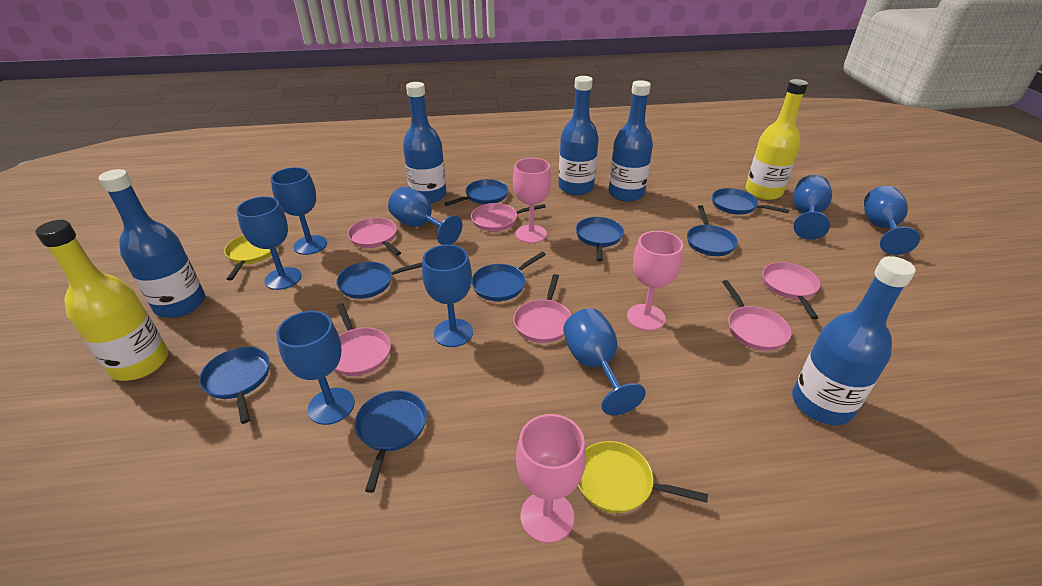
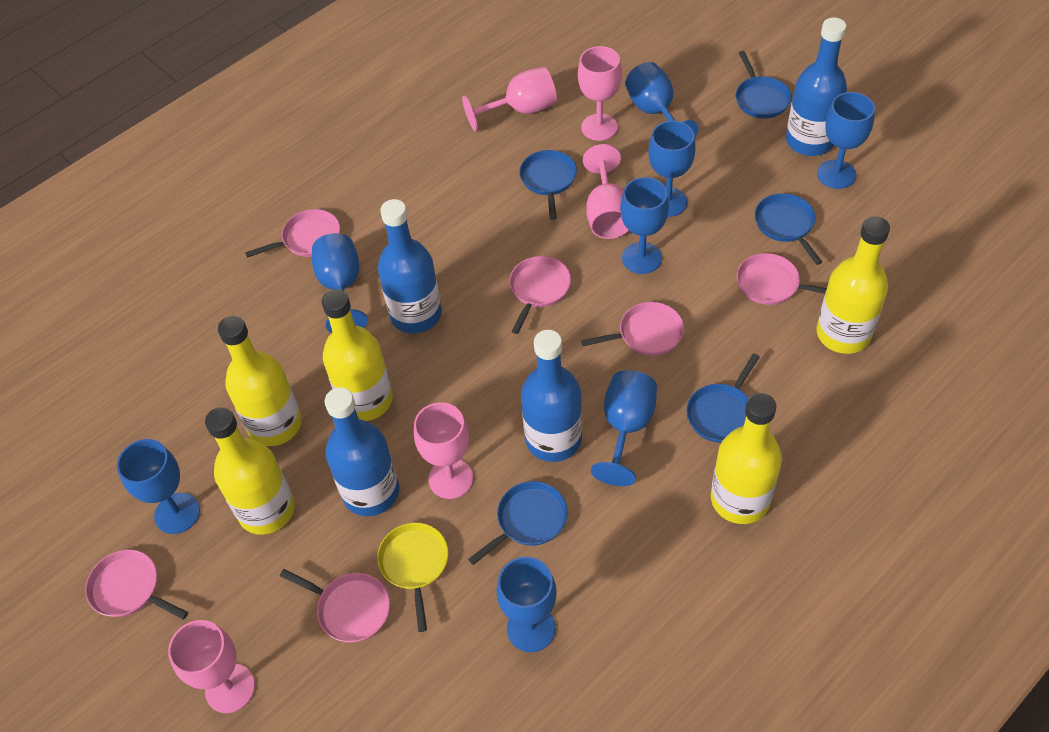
blue bottle: [98,169,205,318] [403,82,447,203] [558,76,599,195] [608,80,653,202] [792,256,916,425] = 5 -> [325,387,399,516] [378,199,442,333] [521,330,582,462] [786,17,847,156] = 4
blue pan: [199,347,270,424] [336,262,422,299] [355,390,427,493] [444,179,509,206] [471,252,546,301] [576,217,624,261] [687,205,738,256] [712,188,789,215] = 8 -> [468,481,568,565] [519,150,577,220] [686,353,760,443] [736,51,792,119] [755,193,822,265] = 5
pink goblet: [513,158,551,243] [516,414,586,543] [627,231,683,331] = 3 -> [168,620,255,713] [414,402,473,499] [462,67,557,132] [578,46,622,141] [583,144,629,239] = 5
yellow bottle: [35,220,168,381] [745,79,808,200] = 2 -> [205,407,295,535] [218,316,302,446] [322,289,393,421] [711,393,782,524] [816,216,890,354] = 5
yellow pan: [224,235,277,280] [578,441,708,513] = 2 -> [377,522,449,632] = 1

